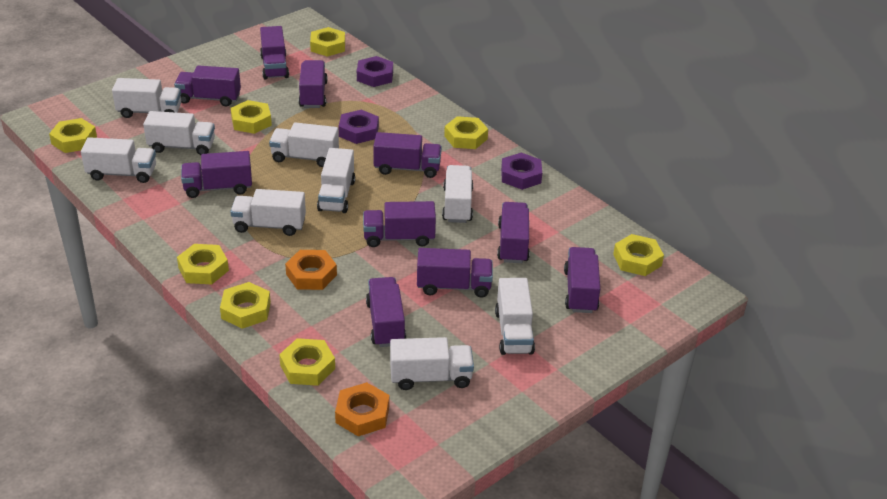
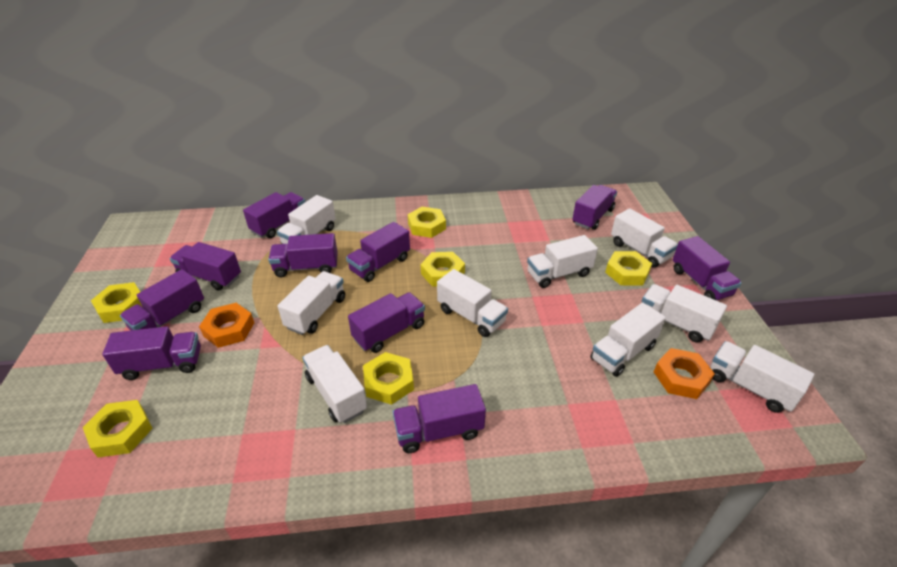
purple nut: [338,110,379,144] [357,56,393,87] [501,153,542,190] = 3 -> none = 0
yellow nut: [49,118,97,153] [177,244,229,284] [220,282,271,329] [230,100,272,134] [279,338,335,386] [310,27,345,57] [444,116,488,149] [613,234,664,276] = 8 -> [83,400,153,458] [91,282,142,323] [363,352,414,405] [408,207,446,238] [421,252,465,287] [605,251,652,286] = 6

